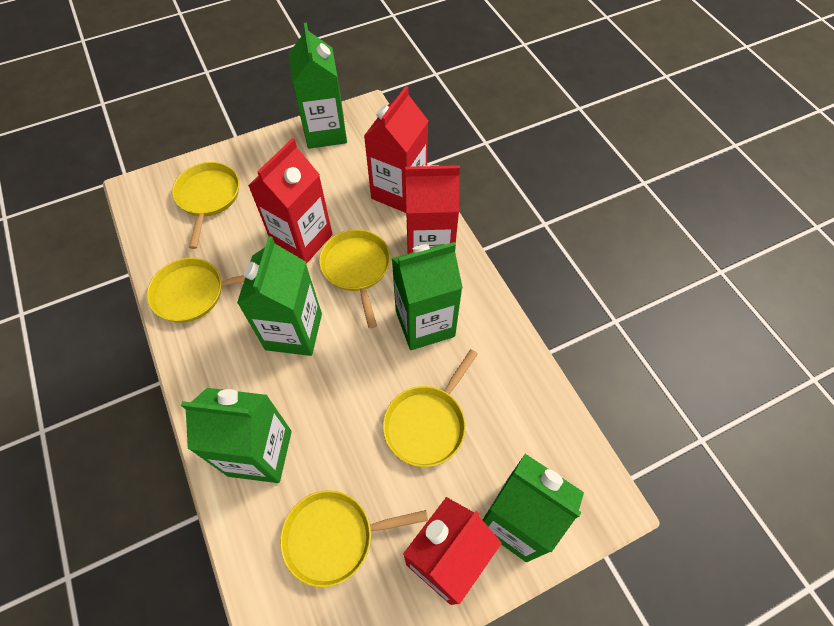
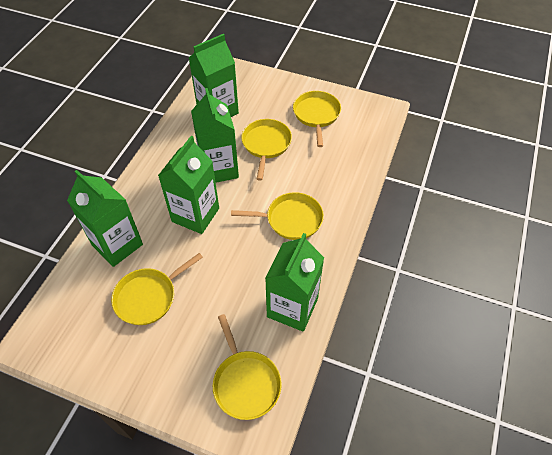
red carton: [248,138,332,264] [364,86,428,213] [403,497,502,605] [405,165,460,254] = 4 -> none = 0

